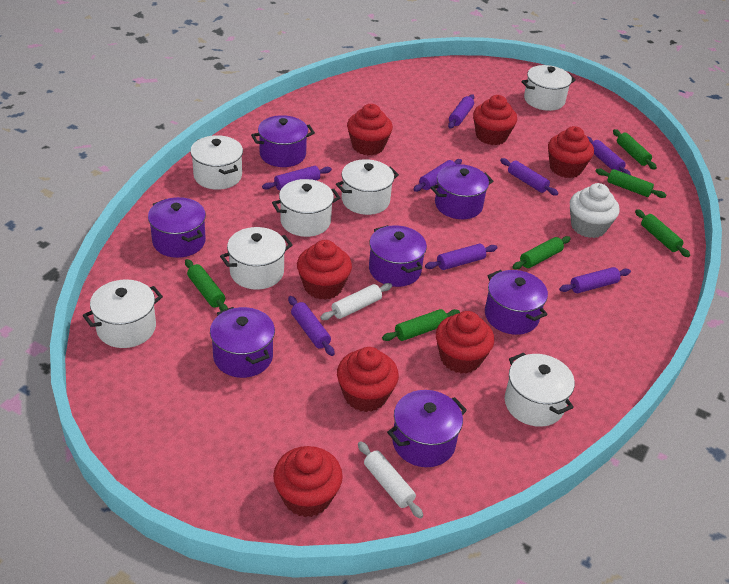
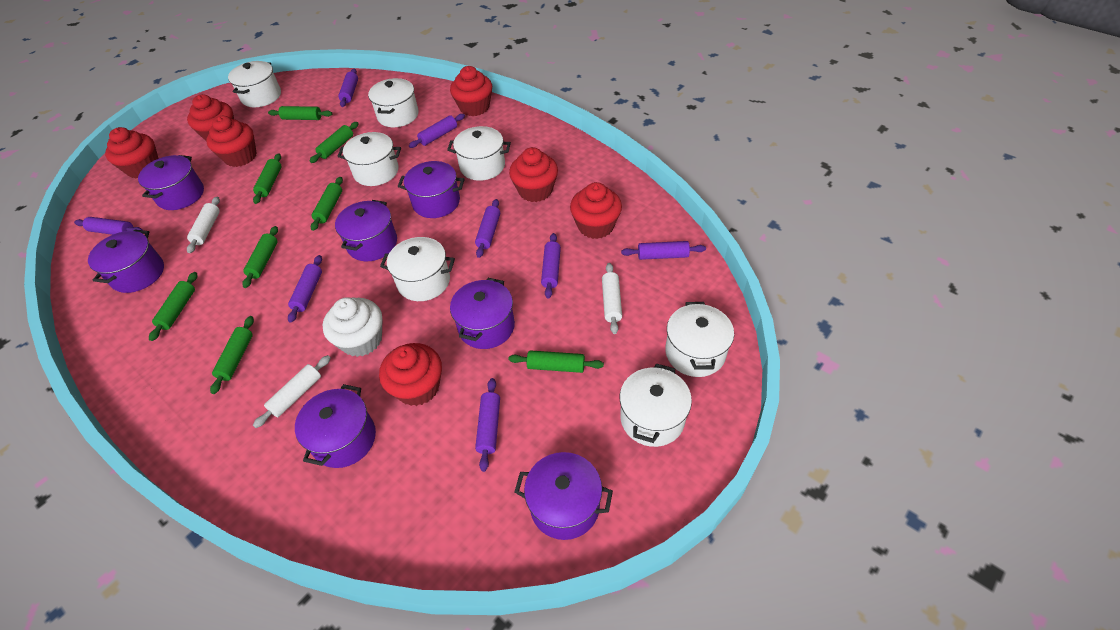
green rolling pin: [185,259,228,311] [382,309,460,341] [512,236,571,269] [595,168,666,198] [613,129,657,170] [635,209,690,257] = 6 -> [149,272,197,341] [210,316,254,394] [242,226,278,288] [253,153,282,204] [268,106,332,120] [309,122,359,163] [311,177,343,231] [508,350,604,373] = 8
white rolling pin: [320,283,392,320] [358,441,423,519] = 2 -> [187,196,220,253] [253,355,331,428] [602,263,622,334] = 3

